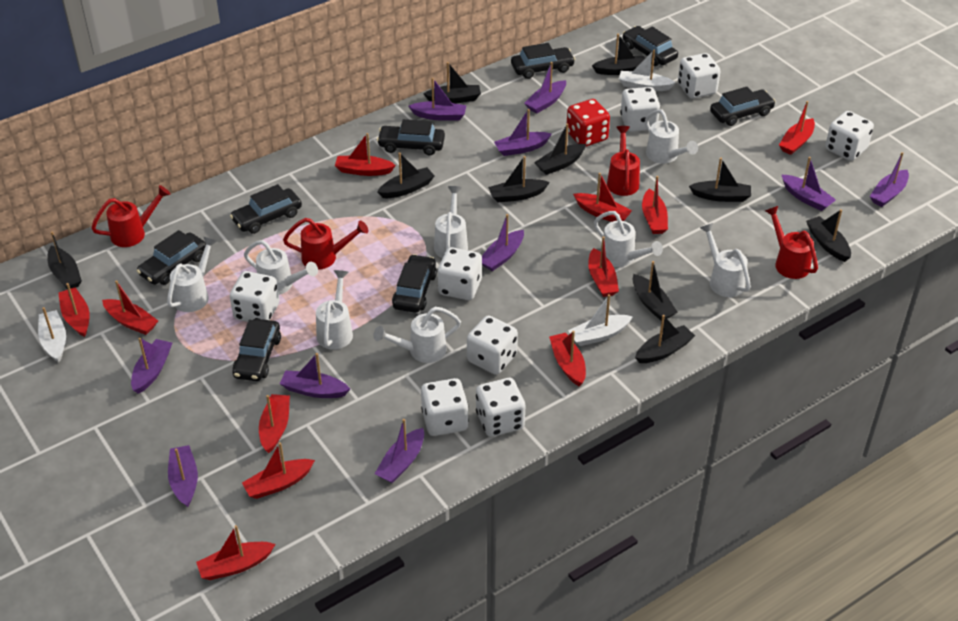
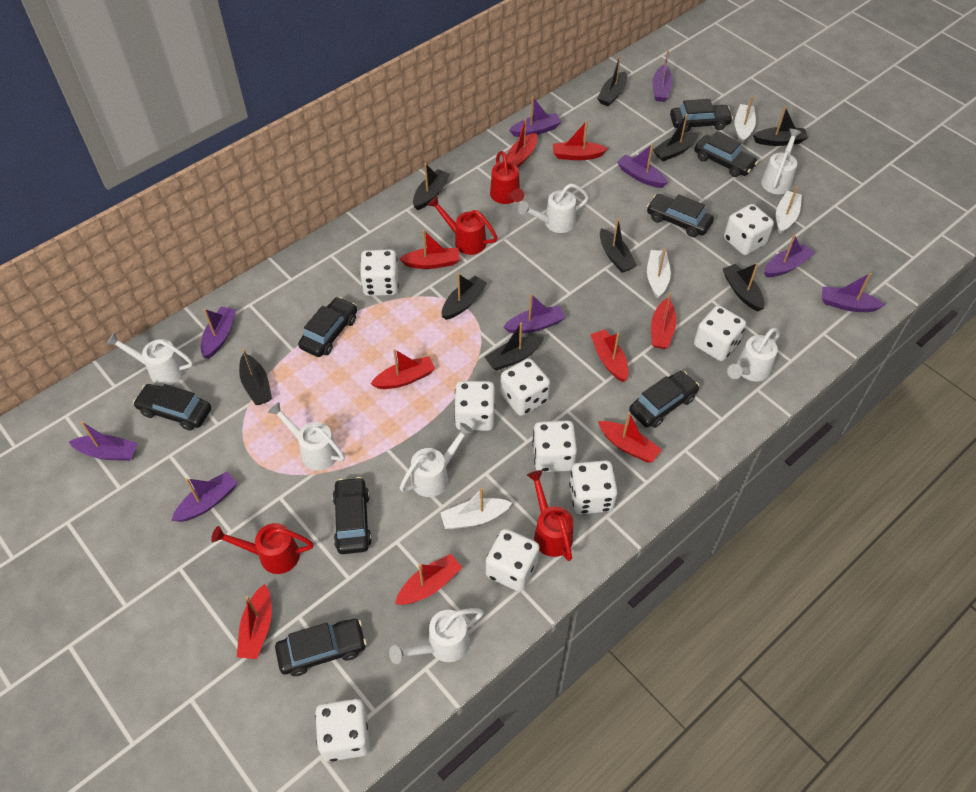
black boat: [48,231,82,289] [377,152,435,198] [424,62,481,104] [488,156,550,203] [534,124,586,175] [592,34,645,75] [633,261,677,321] [635,315,695,363] [689,158,751,202] [806,209,851,262] = 10 -> [239,348,272,405] [413,163,450,210] [442,273,487,320] [485,322,544,370] [597,56,627,106] [600,218,637,273] [653,114,699,161] [723,263,765,311] [753,106,808,146] = 9
purple boat: [131,337,172,394] [168,445,198,507] [280,353,350,398] [375,419,424,483] [409,78,466,121] [482,214,524,271] [494,109,552,156] [524,62,566,114] [782,157,836,211] [870,152,909,207] = 10 -> [69,421,138,461] [171,472,237,522] [201,307,236,359] [504,294,566,333] [509,96,562,137] [617,144,668,188] [653,50,673,102] [764,235,815,277] [822,273,885,312] = 9
red boat: [58,283,90,337] [102,280,158,335] [196,525,275,580] [242,442,315,499] [259,394,290,453] [335,133,396,176] [549,331,586,387] [573,173,632,222] [588,236,619,297] [642,176,668,234] [779,101,815,155] = 11 -> [237,584,272,659] [371,349,435,389] [395,554,462,605] [399,230,460,269] [506,119,538,167] [553,120,608,160] [590,330,628,382] [598,412,662,462] [651,292,676,349] = 9
red dice: [567,99,610,147] = 1 -> none = 0
white boat: [38,307,66,362] [568,294,633,346] [619,49,676,91] = 3 -> [440,488,512,529] [647,249,671,299] [735,96,756,144] [776,186,802,234] = 4
white dice: [230,271,279,322] [421,378,469,436] [437,247,482,300] [467,315,518,375] [476,378,525,437] [620,87,660,132] [678,53,721,99] [825,111,874,161] = 8 -> [315,699,370,761] [360,249,399,296] [454,381,495,431] [486,529,540,592] [500,358,550,416] [532,420,577,472] [569,460,618,514] [694,305,746,361] [724,204,774,255] = 9
white watering can: [167,237,217,312] [244,240,318,295] [316,270,353,350] [373,307,461,363] [434,186,468,258] [594,211,663,267] [645,109,698,164] [700,223,751,297] = 8 -> [106,333,193,386] [268,402,345,470] [389,608,484,664] [400,423,473,497] [518,183,589,233] [727,328,780,382] [761,129,802,194] = 7

